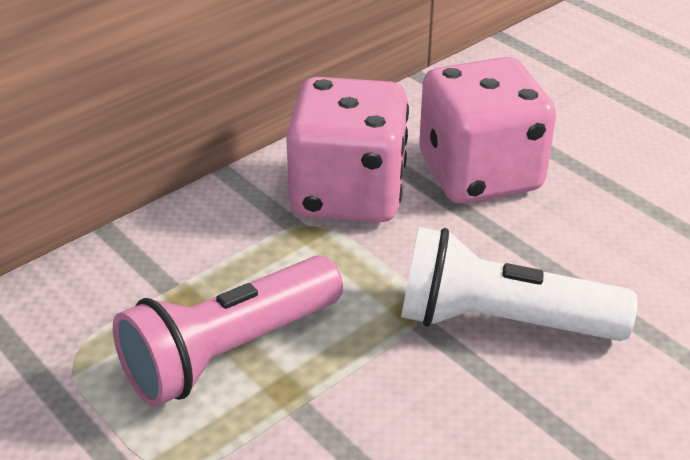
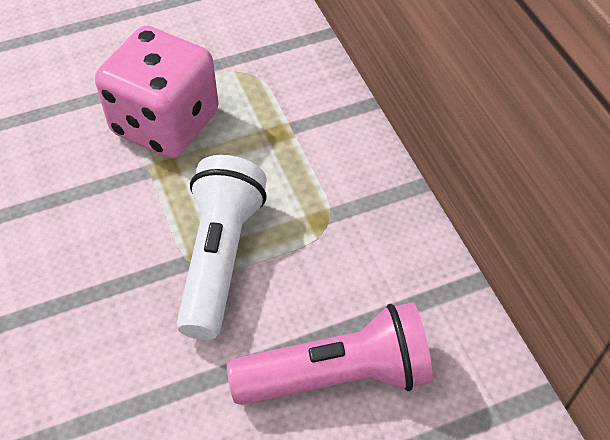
pink dice: [286,77,409,222] [419,57,556,204] = 2 -> [95,26,219,158] = 1

